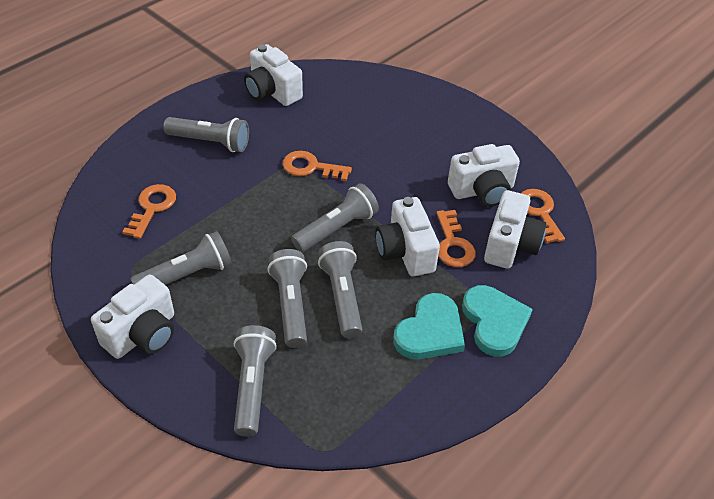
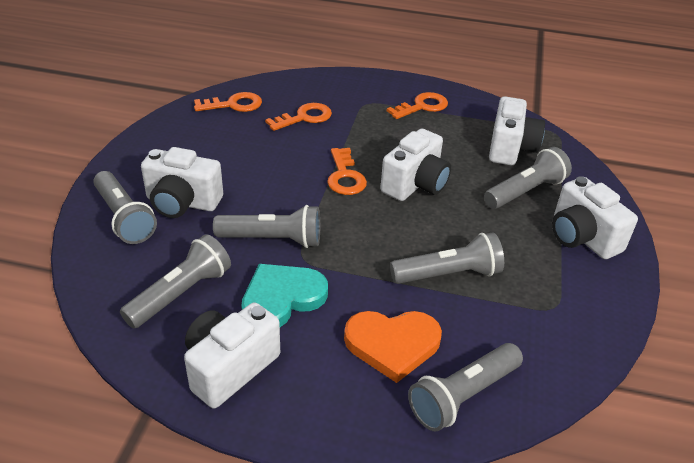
orange heart: none = 0 -> [344,311,442,383] = 1
turquoise heart: [394,293,465,359] [462,285,533,357] = 2 -> [241,264,328,327] = 1

